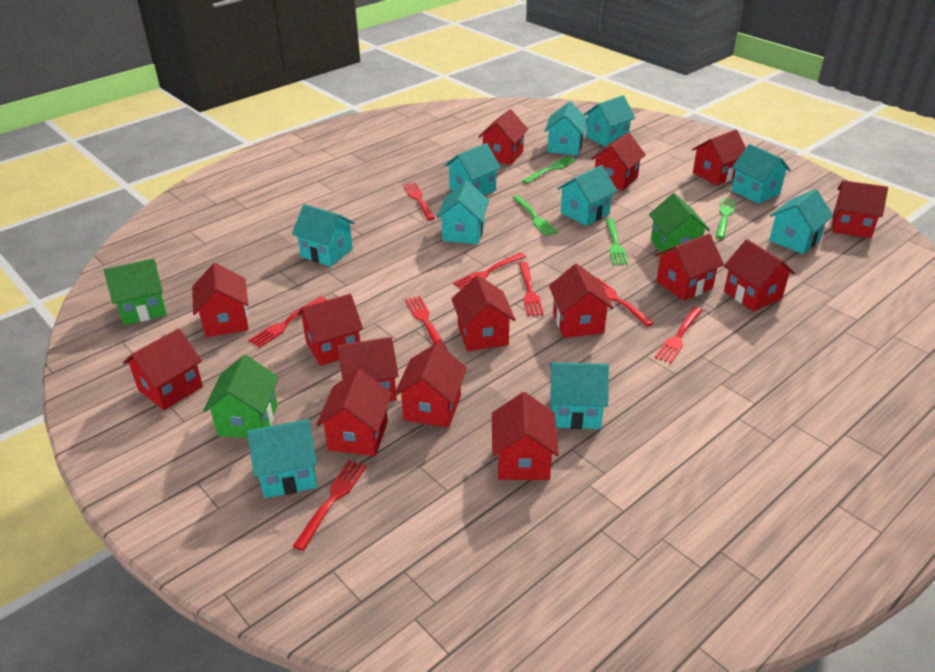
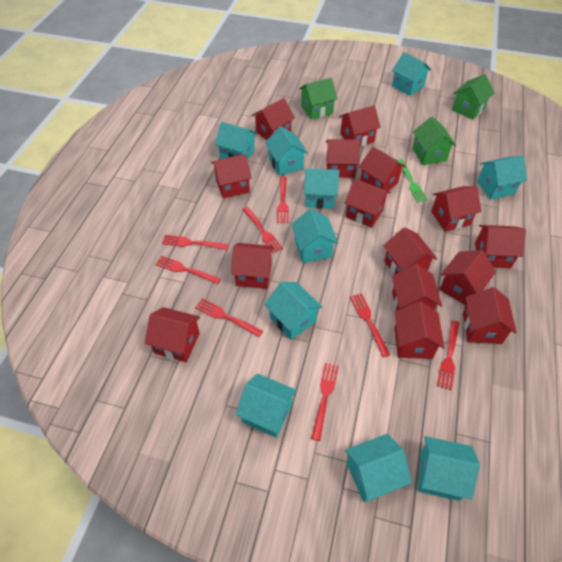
green fork: [513,195,558,236] [522,156,577,184] [605,218,628,265] [716,198,736,239] = 4 -> [397,159,428,203] = 1

